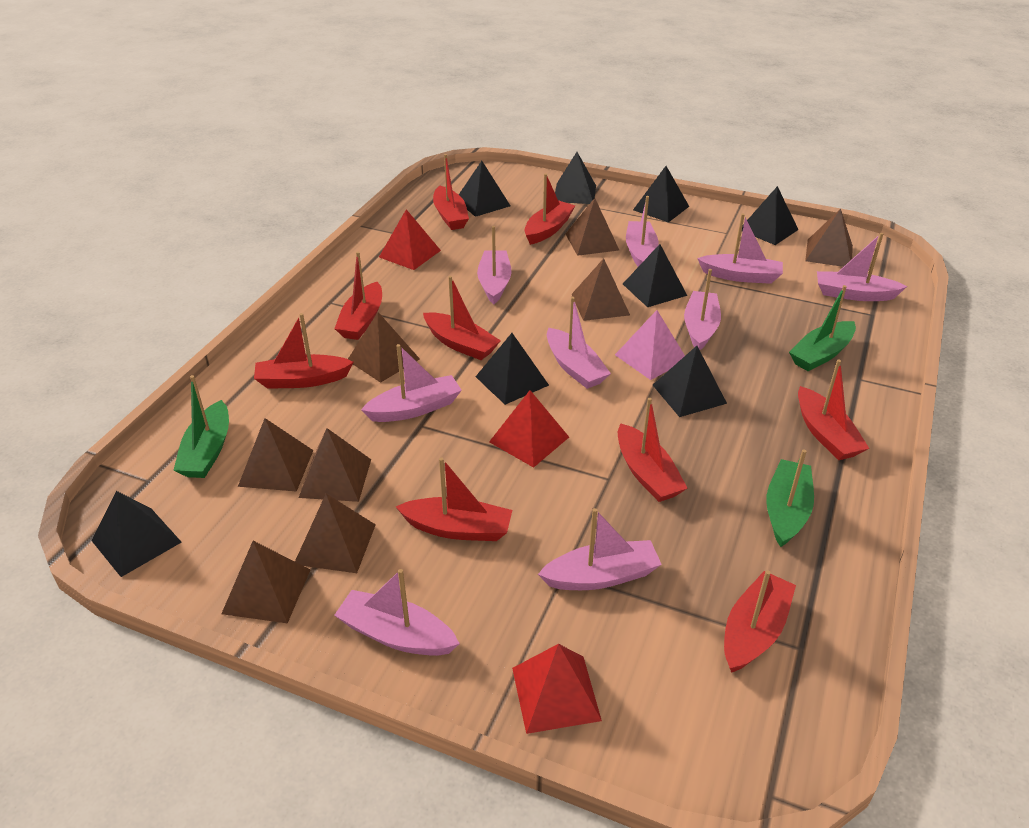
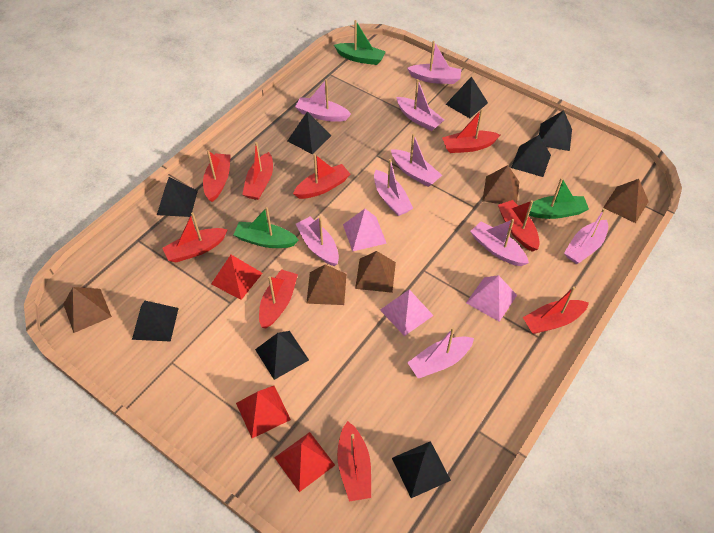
brown pyramid: [221,541,311,624] [238,418,313,492] [295,494,376,573] [299,428,371,502] [348,312,420,383] [566,198,619,256] [571,258,630,321] [805,209,853,267] = 8 -> [63,287,112,333] [306,265,346,305] [355,251,396,293] [482,165,519,204] [603,179,649,223] = 5
pink pyramid: [615,310,685,380] = 1 -> [343,209,387,252] [380,289,434,336] [466,275,517,322] = 3

